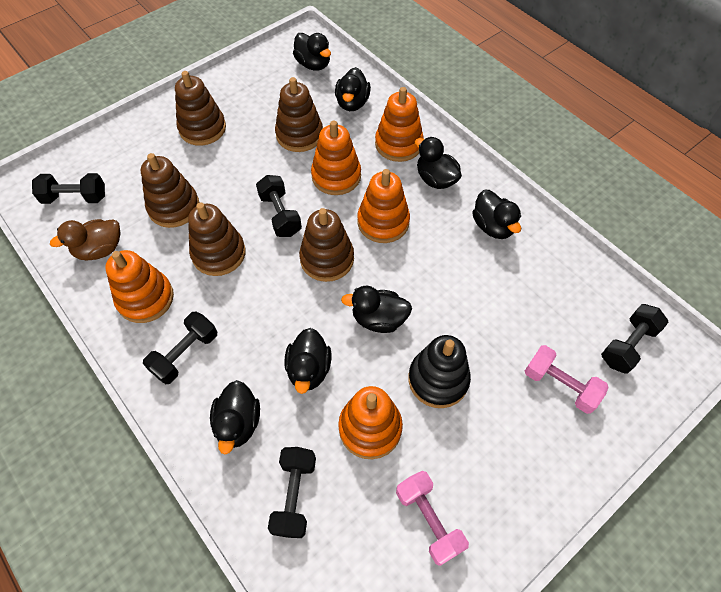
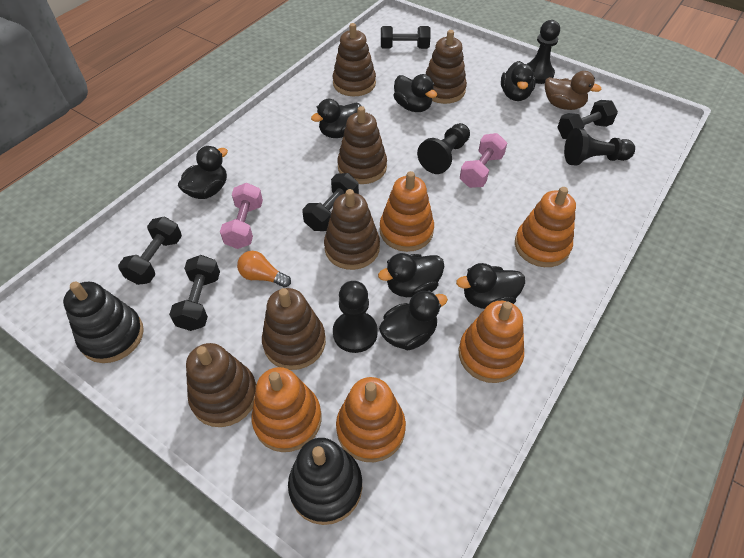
black pawn: none = 0 -> [333,281,378,353] [417,123,470,174] [527,20,560,84] [564,128,635,165] = 4
black stacking toy: [408,335,471,408] = 1 -> [63,282,144,363] [288,438,362,525] = 2
brown stacking toy: [141,153,199,228] [175,71,226,146] [188,202,246,276] [275,77,323,152] [299,208,354,282] = 5 -> [186,343,257,427] [262,288,326,370] [324,189,380,270] [333,23,376,96] [337,106,387,184] [426,30,467,104] = 6
orange light bulb: none = 0 -> [237,251,291,287] = 1

